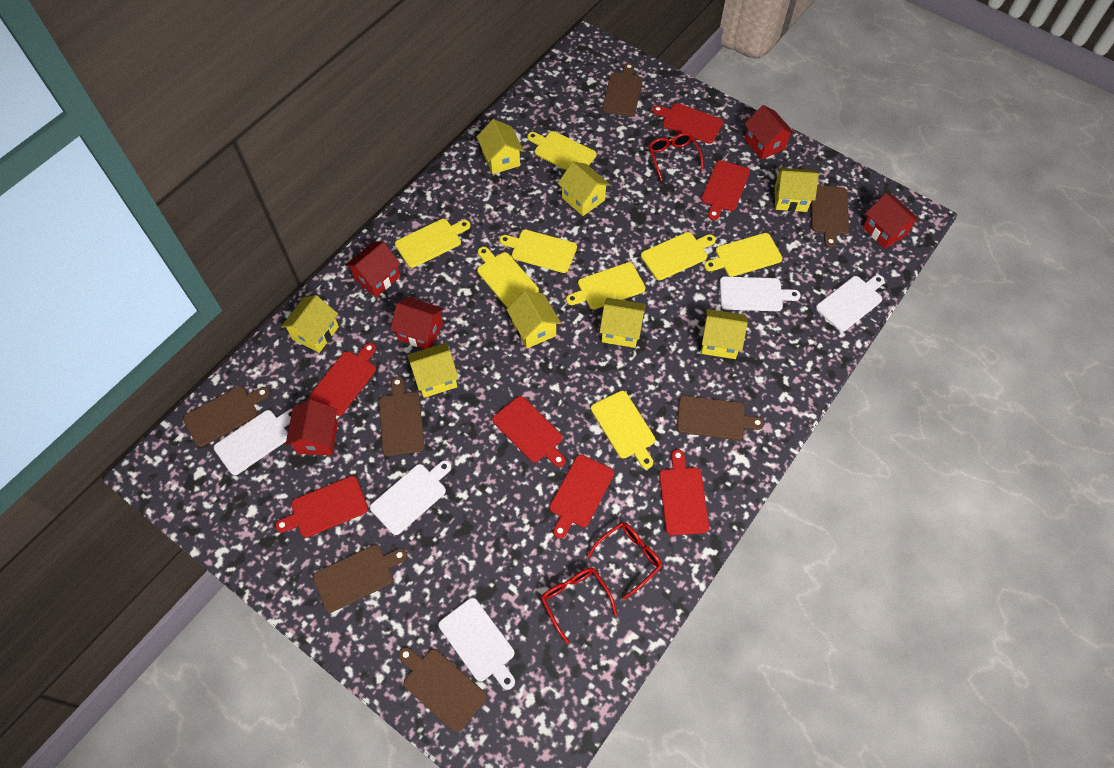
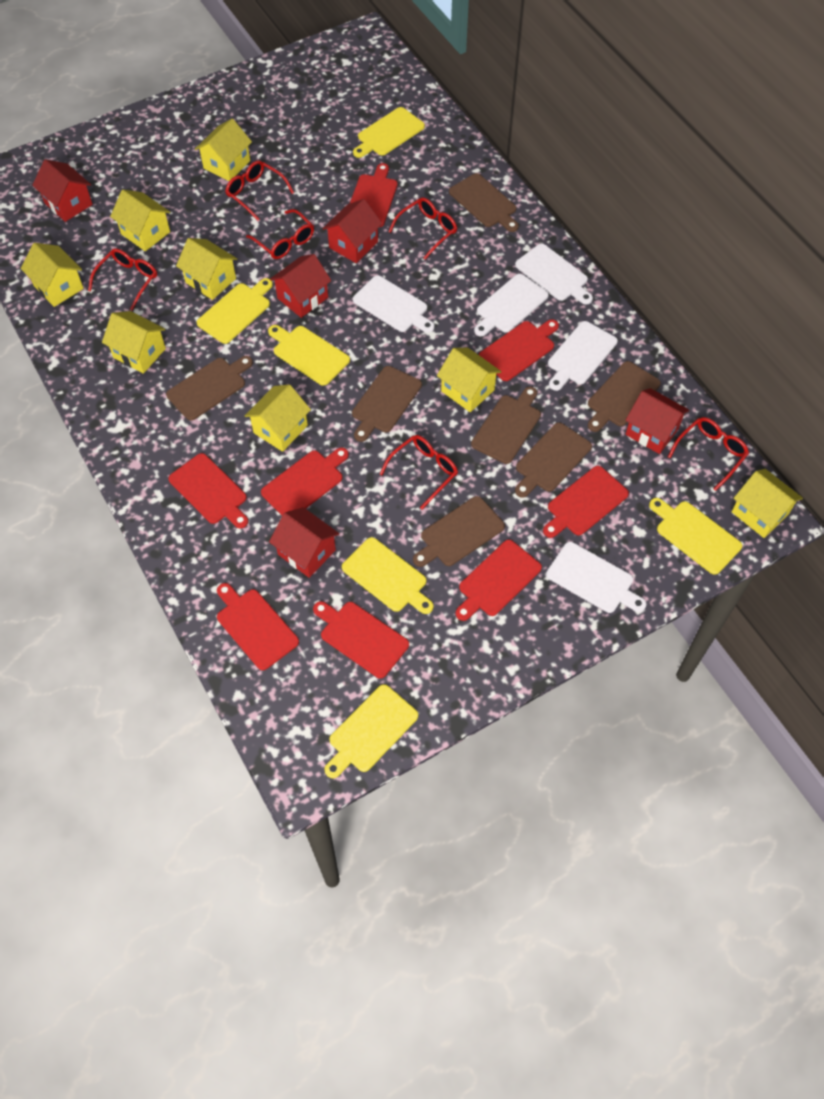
red cutting board: [275,476,368,538] [309,343,376,416] [492,396,566,467] [550,454,614,539] [652,103,723,144] [659,449,709,535] [701,160,750,220] = 7 -> [168,453,248,529] [217,583,299,670] [261,448,349,515] [313,601,409,679] [350,163,398,227] [455,540,542,621] [479,319,559,381] [543,466,629,538] = 8
red glasses: [541,568,617,644] [586,522,662,600] [649,133,703,181] = 3 -> [88,248,157,311] [225,160,294,221] [246,209,314,259] [380,435,458,509] [388,197,457,260] [668,417,749,491] = 6
yellow cutting board: [395,219,470,268] [477,247,539,308] [499,230,577,273] [527,131,597,170] [566,262,646,310] [591,391,655,469] [641,232,716,280] [704,233,782,277] = 8 -> [197,278,273,344] [268,325,350,386] [324,684,418,778] [342,537,434,614] [353,107,425,158] [649,498,742,575] = 6

